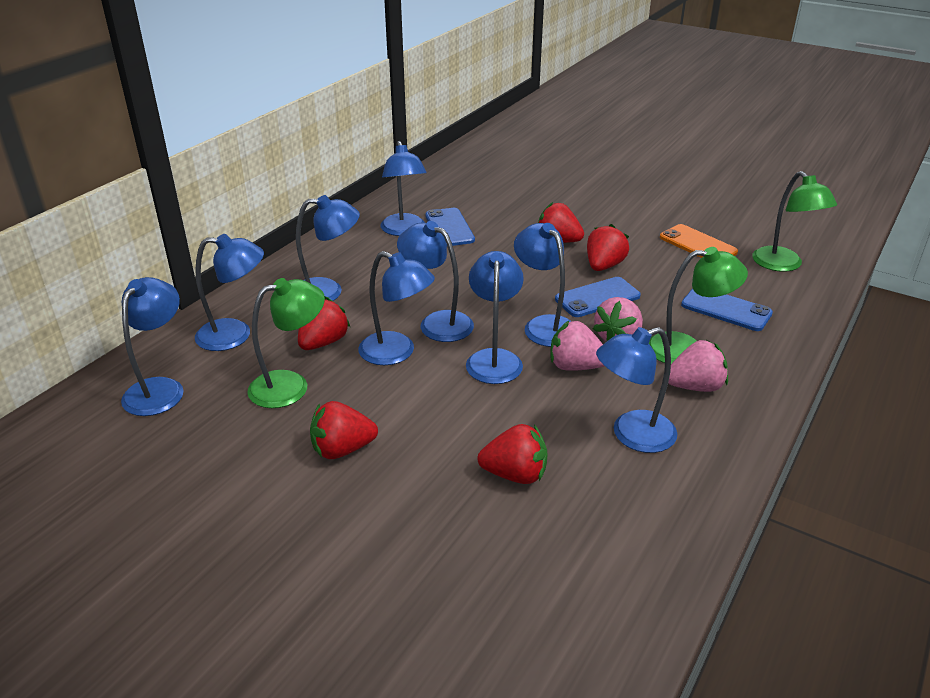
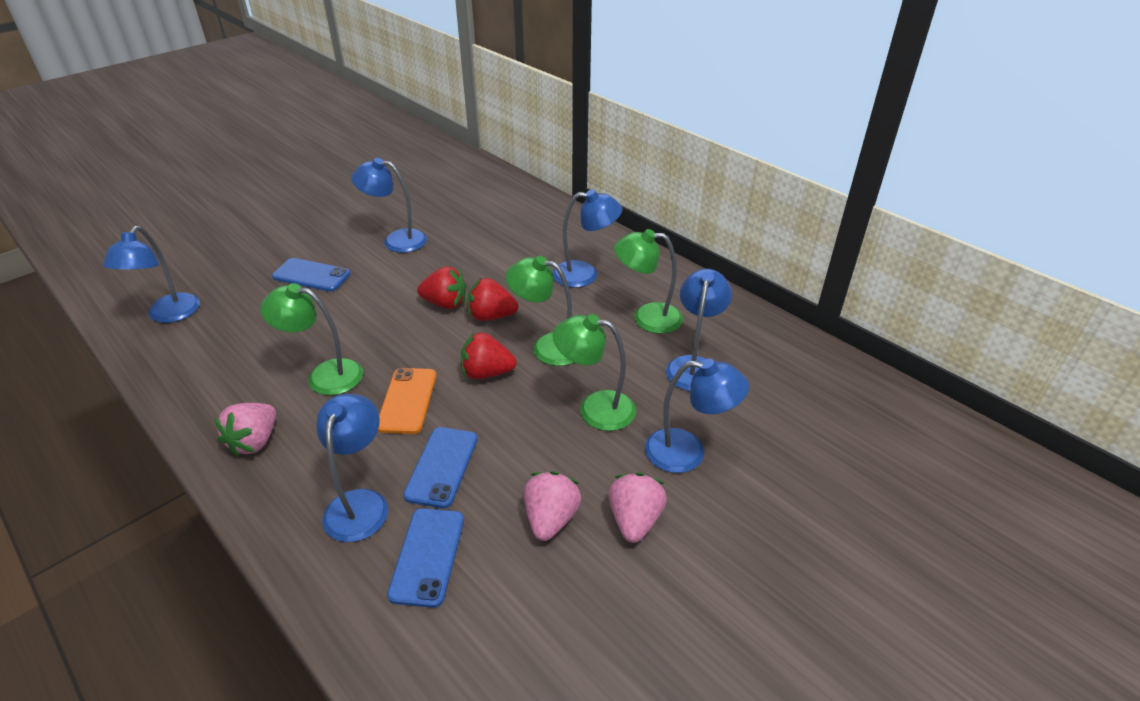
blue lamp: [121,277,184,416] [195,234,264,351] [296,195,360,301] [358,251,435,365] [380,141,426,236] [397,221,474,342] [466,251,524,384] [514,223,572,347] [596,327,677,453] = 9 -> [103,226,200,323] [316,394,388,542] [351,158,427,253] [553,190,623,288] [645,358,749,473] [666,269,732,391] = 6
green lamp: [247,278,325,408] [649,247,748,364] [752,171,837,272] = 3 -> [260,283,363,395] [506,256,574,366] [553,314,636,431] [614,229,683,334] = 4
red strawberry: [298,296,350,350] [310,401,378,459] [477,424,548,484] [538,202,584,243] [587,224,629,271] = 5 -> [417,266,466,309] [461,332,517,379] [468,278,518,321] = 3

